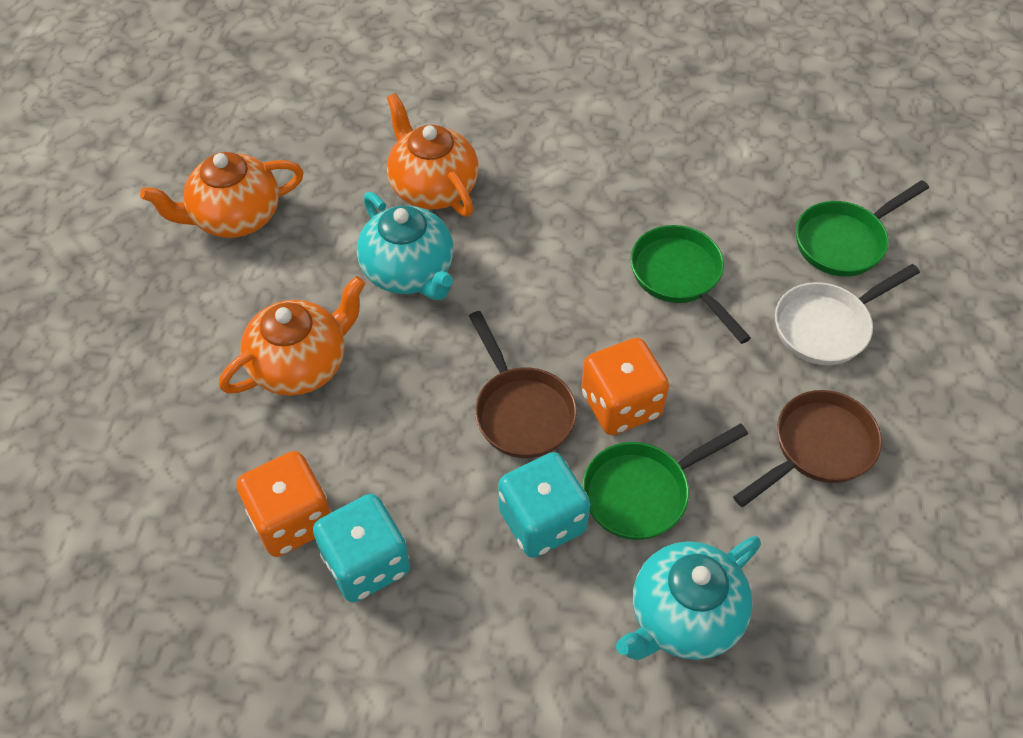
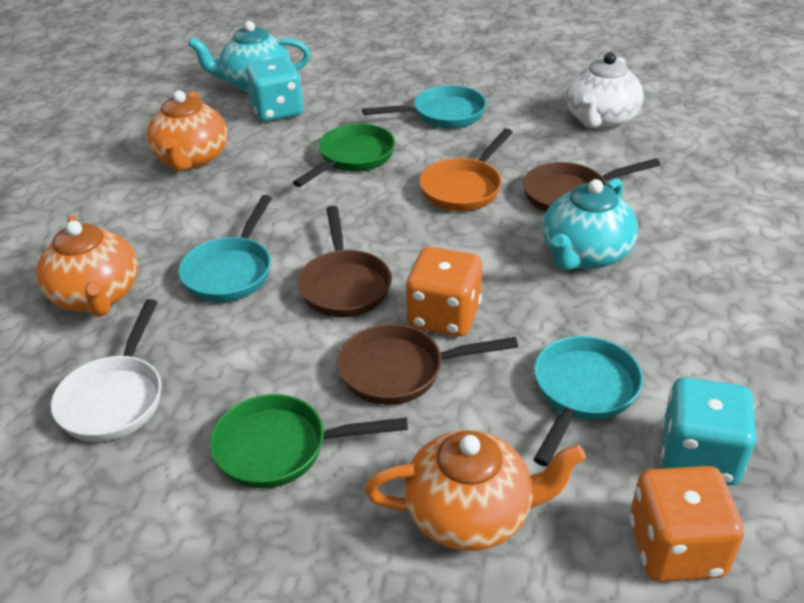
brown pan: [469,311,577,458] [733,390,882,507] = 2 -> [298,206,392,317] [337,324,518,405] [523,158,661,212] = 3
green pan: [582,424,748,540] [630,225,751,344] [796,180,929,277] = 3 -> [210,394,408,488] [293,123,395,187] = 2
orange pan: none = 0 -> [419,128,513,211] = 1
turquoise pan: none = 0 -> [179,195,272,302] [362,85,486,128] [533,336,643,466] = 3
white teapot: none = 0 -> [566,53,644,130] = 1

